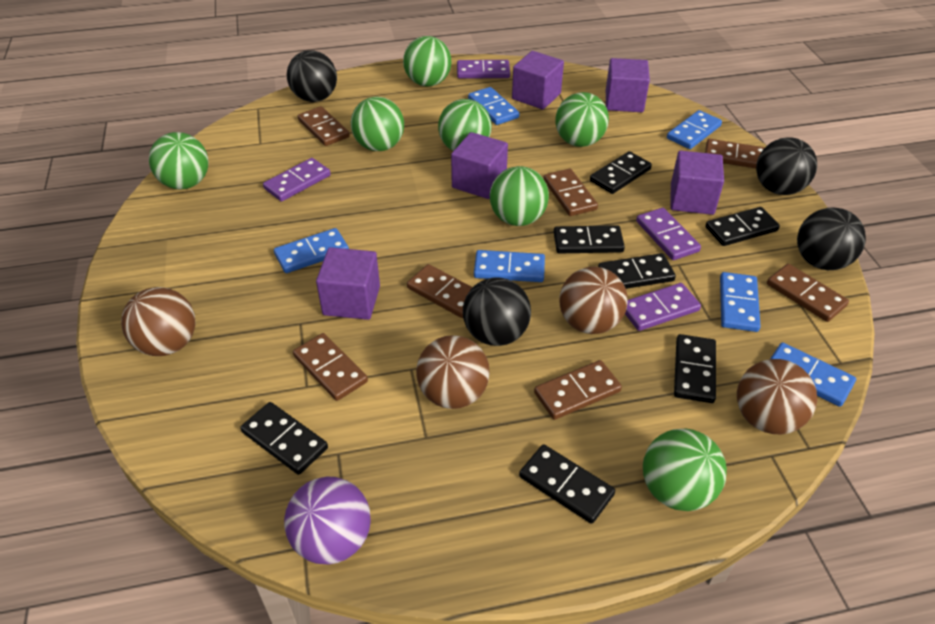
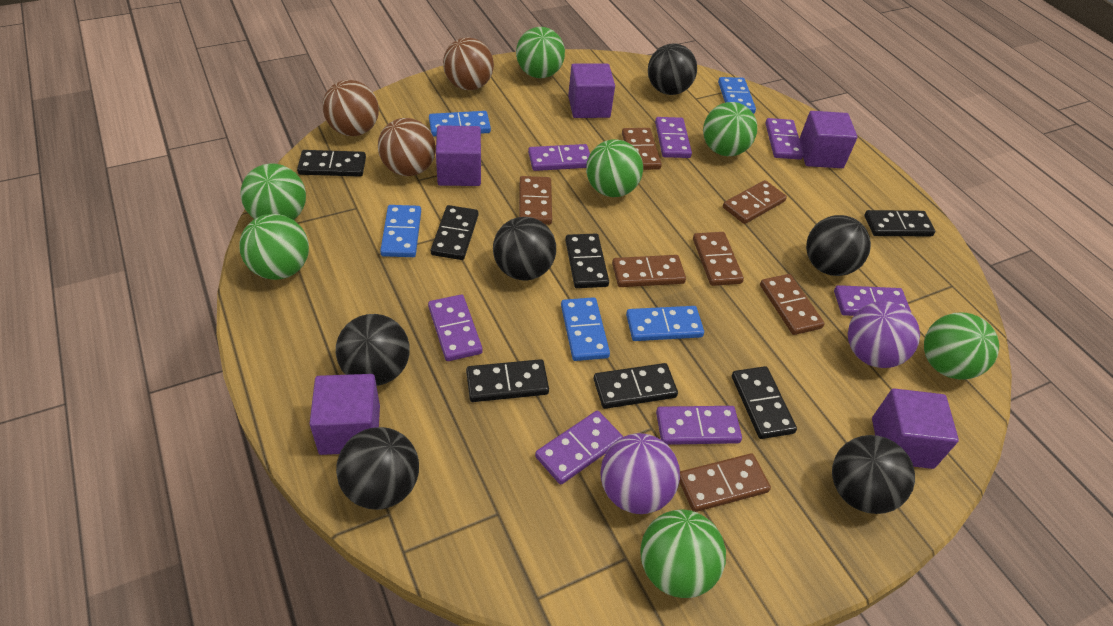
black ball: [287,50,337,102] [463,277,531,346] [756,137,817,195] [797,207,866,270] = 4 -> [336,314,410,386] [336,427,419,510] [493,217,556,280] [648,43,697,95] [806,215,871,276] [832,435,915,514] = 6
blue domino: [274,228,349,273] [468,87,519,125] [474,250,545,282] [667,110,722,149] [720,272,761,332] [770,343,856,407] = 6 -> [380,205,421,257] [429,111,491,136] [561,297,610,361] [626,306,704,341] [718,77,756,114] = 5
brown ball: [121,287,195,356] [416,335,490,409] [559,267,628,334] [737,359,817,434] = 4 -> [322,80,379,136] [378,118,436,176] [443,37,494,90] = 3
purple ball: [284,477,371,565] = 1 -> [600,433,680,514] [848,301,920,368] = 2
purple domino: [263,158,331,202] [457,60,510,79] [625,283,701,331] [636,208,701,260] = 4 -> [428,295,483,361] [528,144,590,171] [535,411,623,485] [655,117,692,158] [656,406,742,445] [765,118,804,160] [834,285,911,316] = 7

